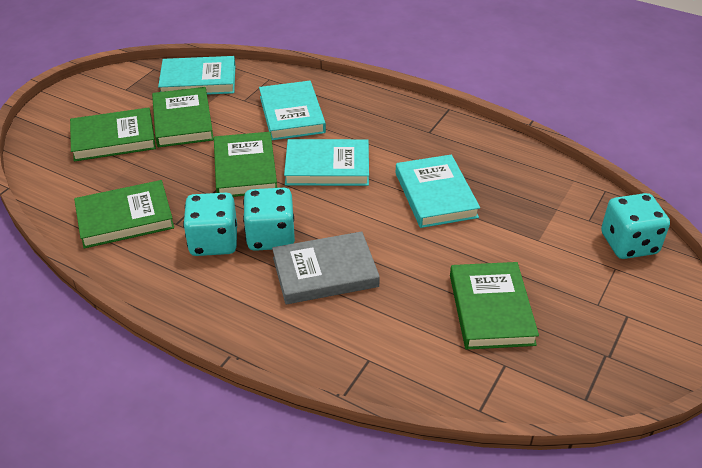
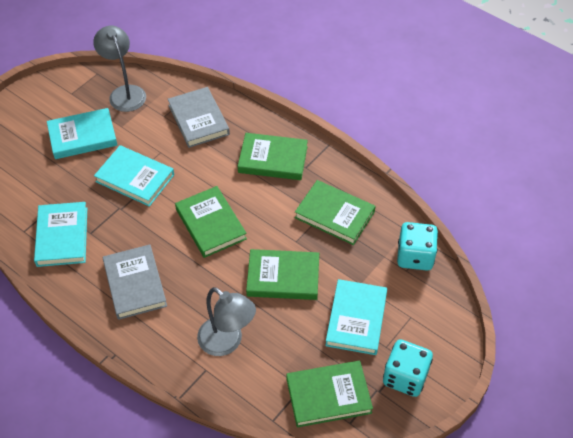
grey book: [272,231,380,304] = 1 -> [103,244,167,320] [168,87,230,148] = 2
grey lamp: none = 0 -> [93,25,146,112] [197,287,256,356] = 2
turquoise dice: [183,193,237,256] [243,188,295,251] [601,193,670,259] = 3 -> [383,339,433,397] [397,222,438,271] = 2

